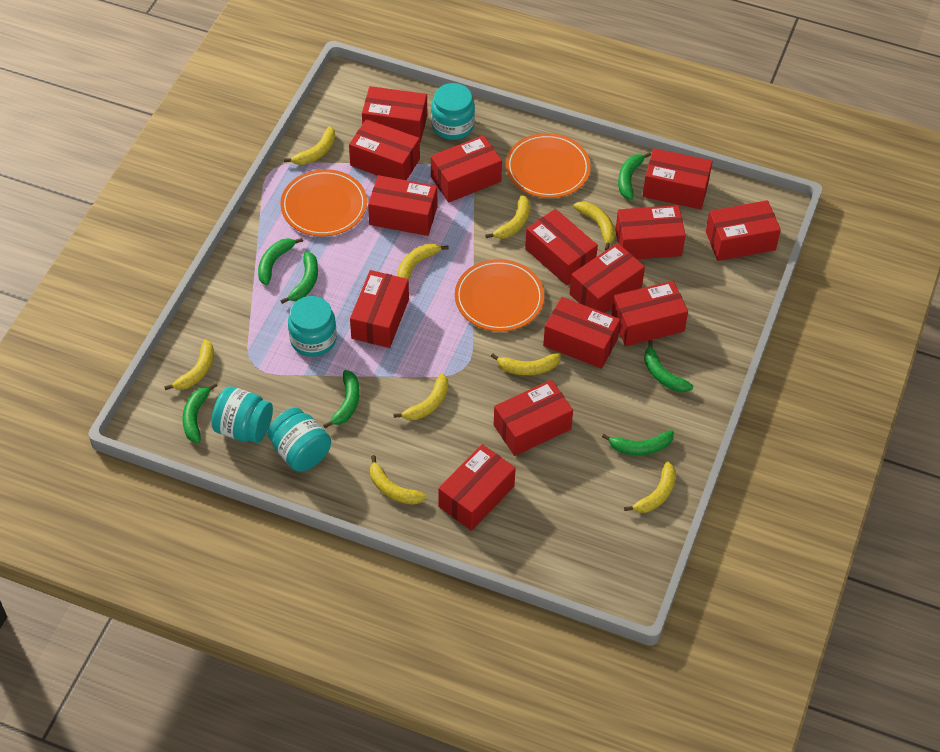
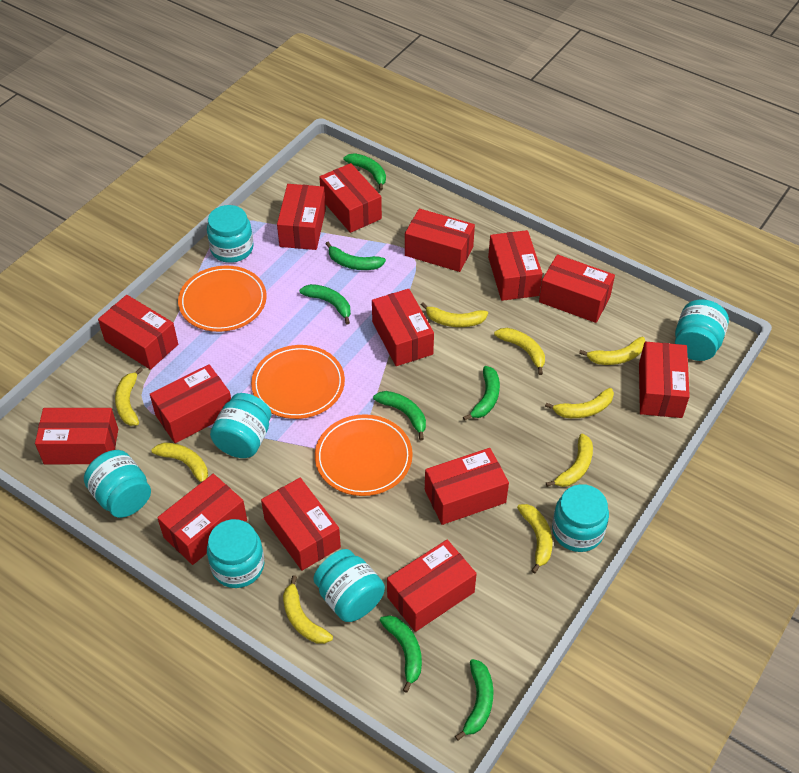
turquoise jar: [211,386,273,443] [268,408,331,472] [288,296,337,357] [431,83,475,140] = 4 -> [84,450,151,518] [207,205,253,263] [207,519,264,588] [210,393,271,458] [313,549,385,622] [552,484,609,552] [675,299,729,361] = 7

